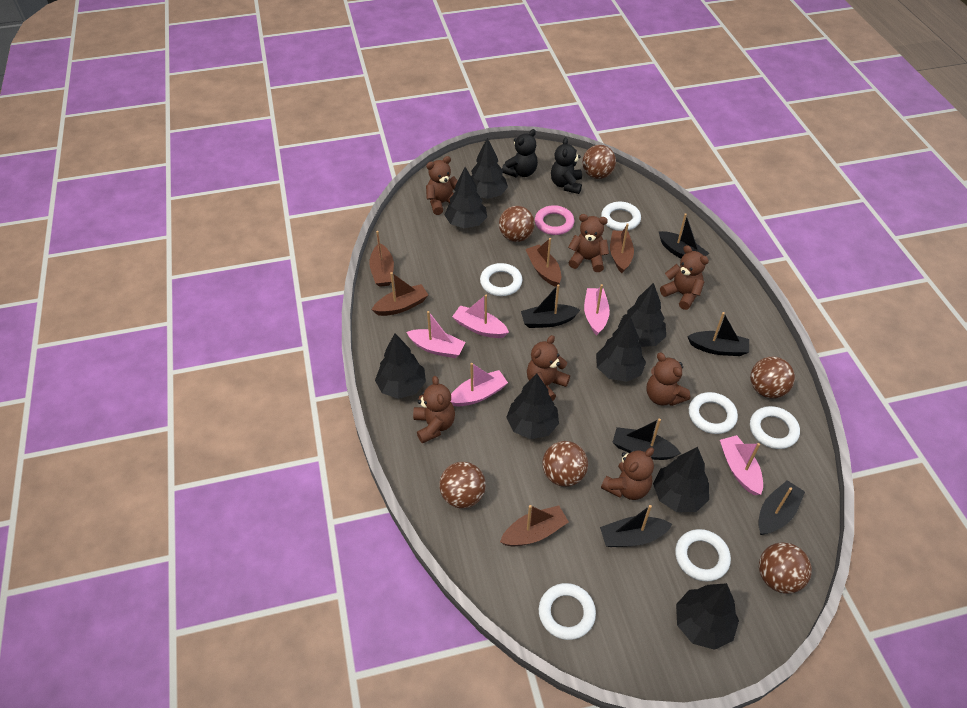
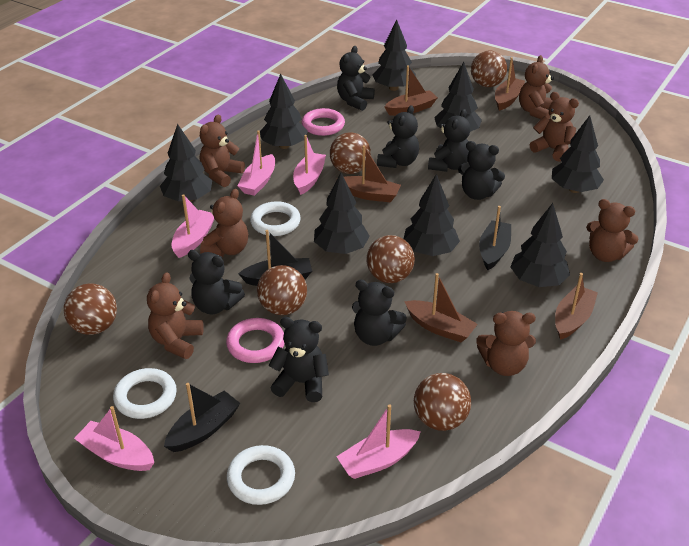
black boat: [521,284,580,328] [600,505,672,547] [612,419,681,460] [658,213,709,258] [687,312,749,356] [758,480,805,535] = 6 -> [164,383,240,452] [238,230,312,286] [479,206,511,270] = 3
black teddy bear: [502,129,538,177] [551,137,582,194] = 2 -> [188,250,245,314] [269,317,329,402] [337,46,375,111] [352,280,407,346] [377,105,419,168] [428,109,471,172] [458,141,505,200] = 7
pink ring: [535,205,574,235] = 1 -> [226,318,285,363] [302,108,345,136] = 2
white ring: [480,263,522,296] [539,583,596,640] [601,202,641,231] [675,529,731,582] [689,392,738,434] [750,406,800,449] = 6 -> [113,368,177,419] [227,445,295,505] [250,201,301,236] = 3

